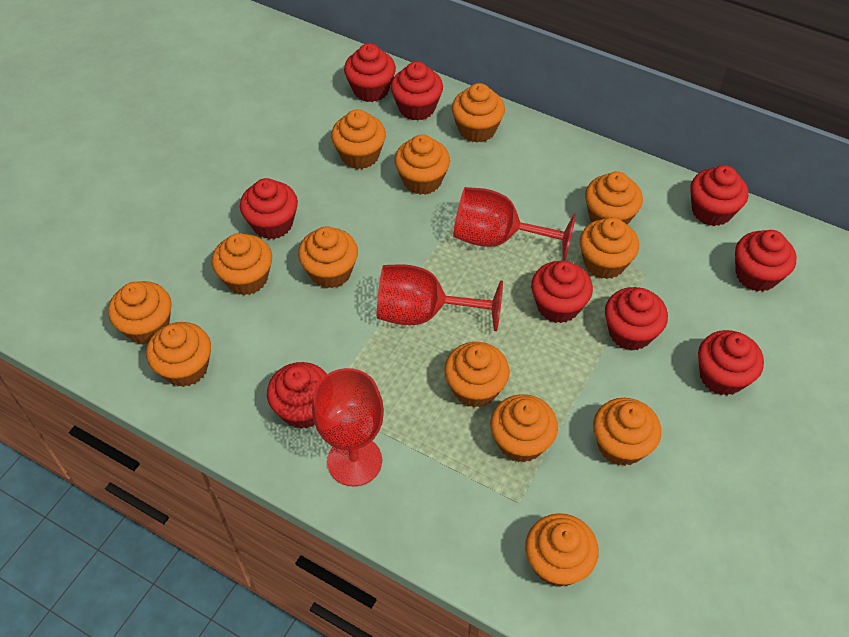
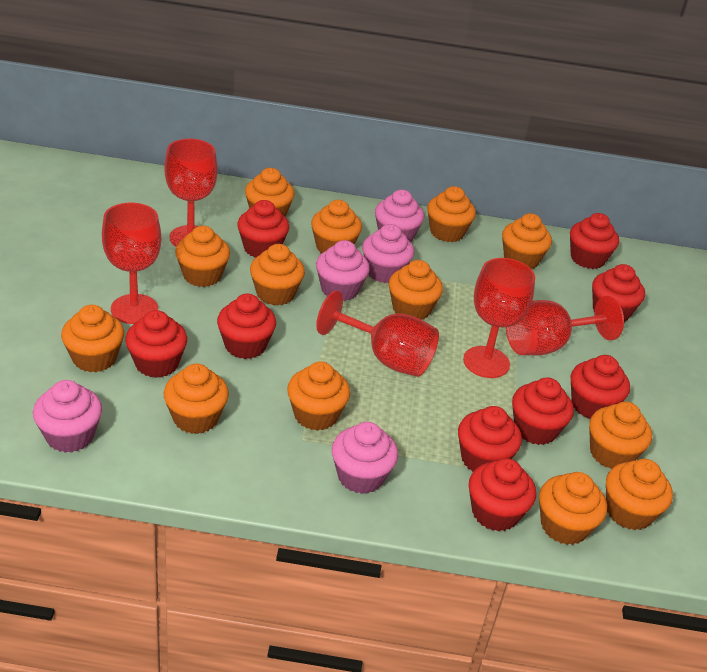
pink cupcake: none = 0 -> [33,380,102,453] [316,240,370,301] [332,422,398,494] [362,224,414,283] [375,190,424,242] = 5
red goblet: [312,368,384,487] [377,264,503,331] [453,187,576,261] = 3 -> [102,203,161,324] [164,139,218,247] [316,290,439,377] [463,258,535,378] [506,296,624,355] = 5

